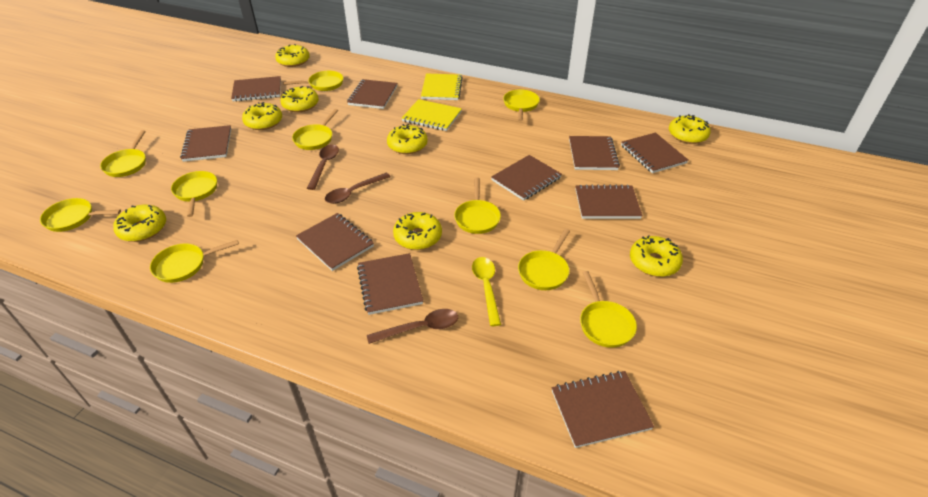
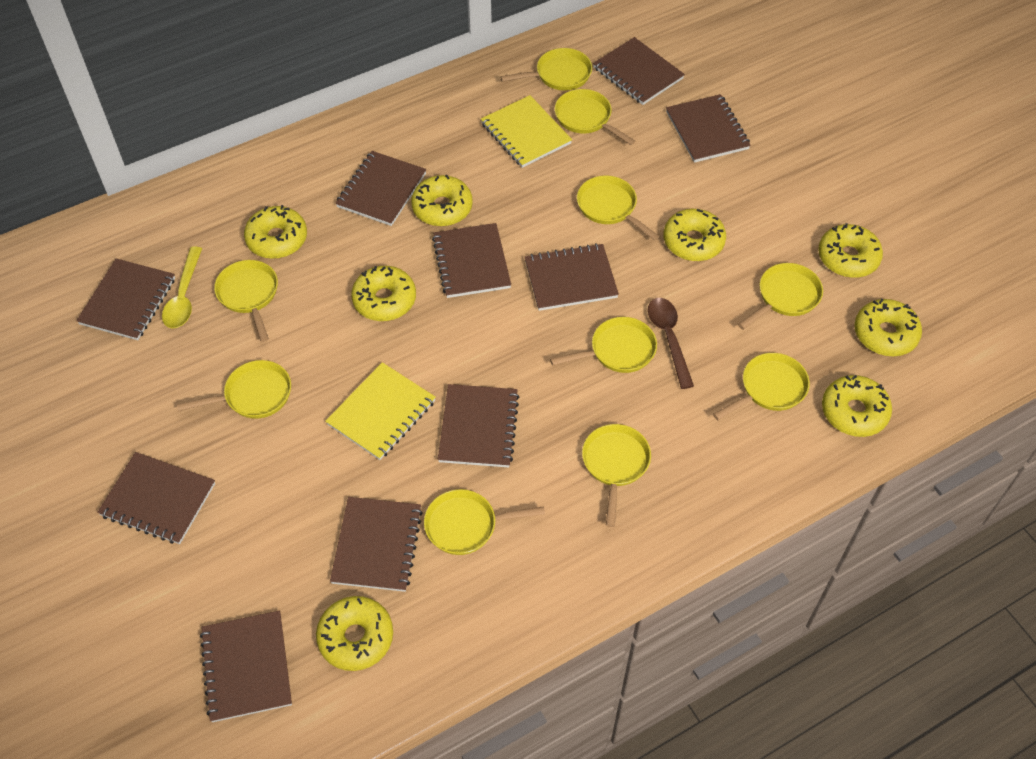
brown spoon: [307,145,339,190] [325,173,391,204] [367,309,458,344] = 3 -> [648,298,694,389] = 1

